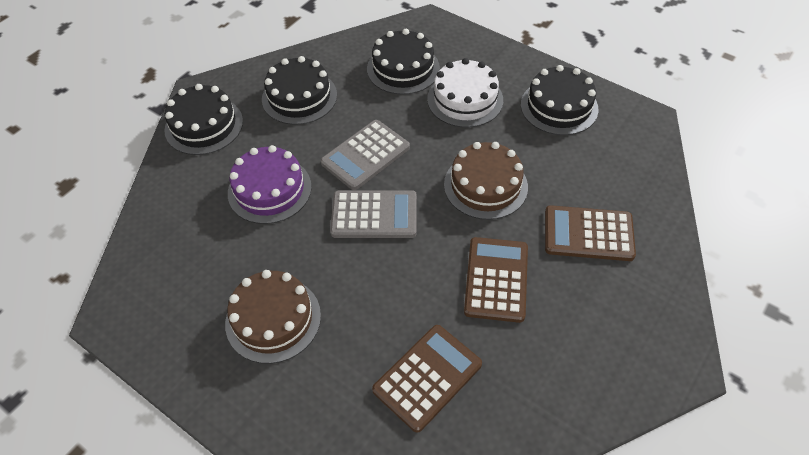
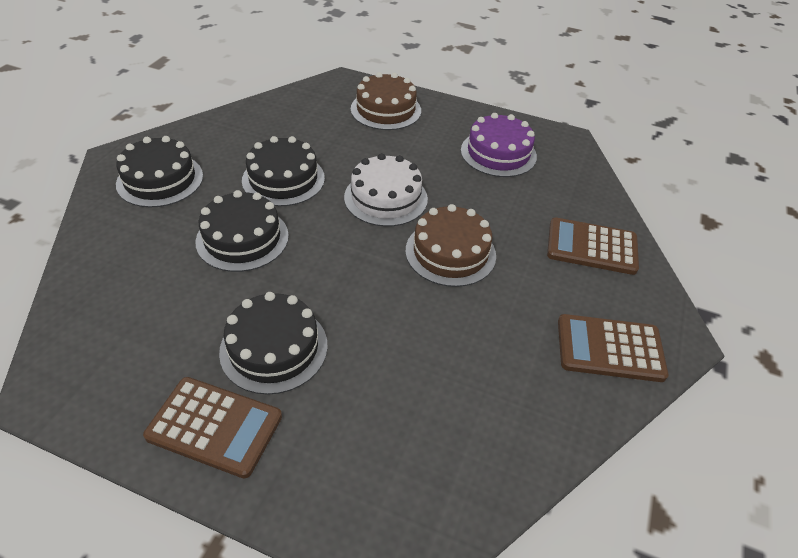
grey calculator: [321,120,410,190] [330,190,417,238] = 2 -> none = 0

